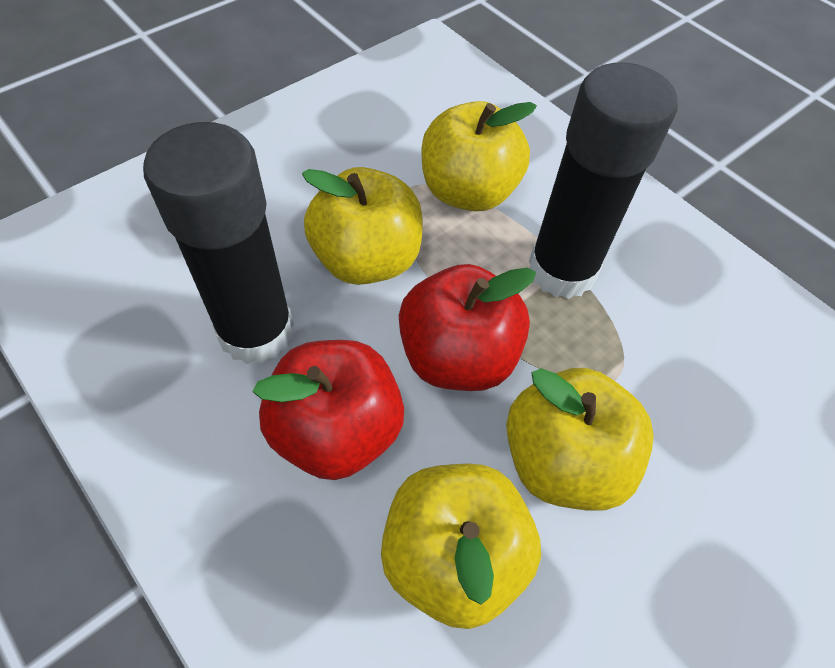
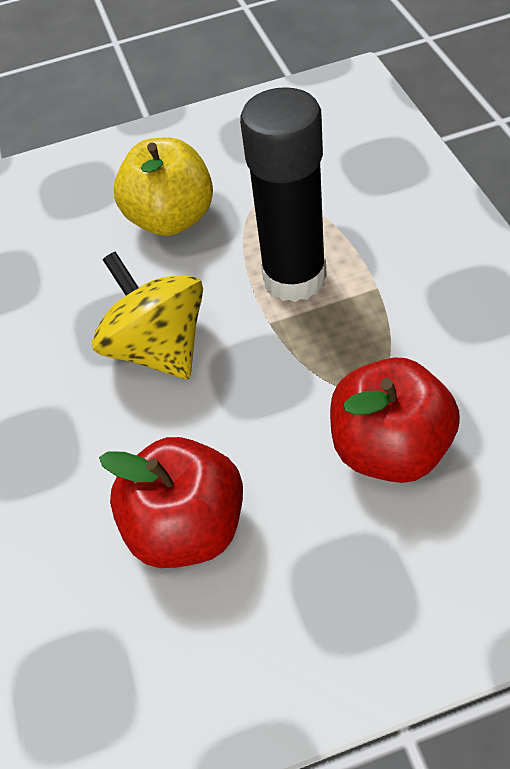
black glue stick: [143,122,294,364] [529,63,678,299] = 2 -> [240,87,327,302] = 1
yellow apple: [302,167,423,285] [381,464,541,629] [422,101,537,212] [506,368,654,511] = 4 -> [114,137,213,236] = 1
yellow spinning top: none = 0 -> [92,251,203,379] = 1

